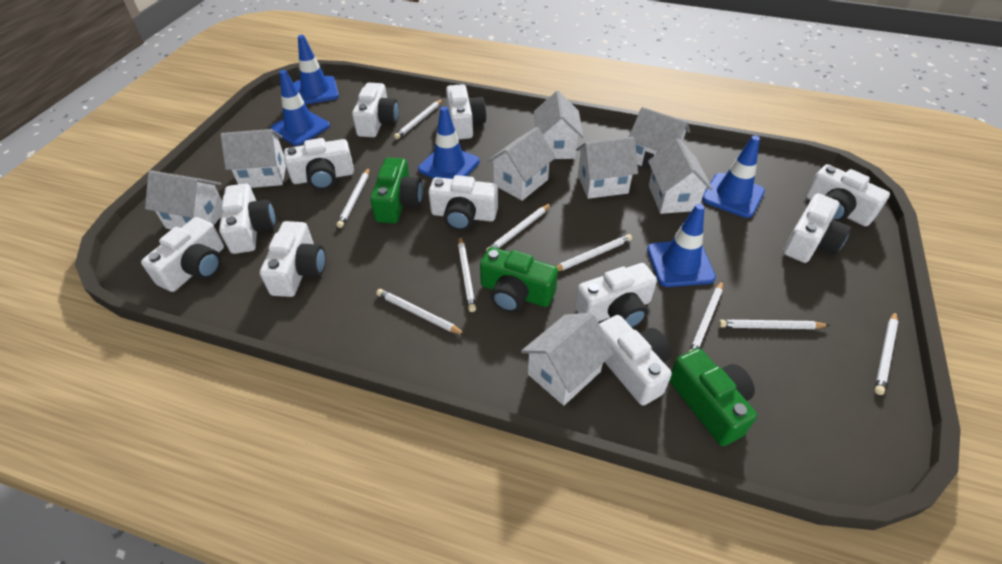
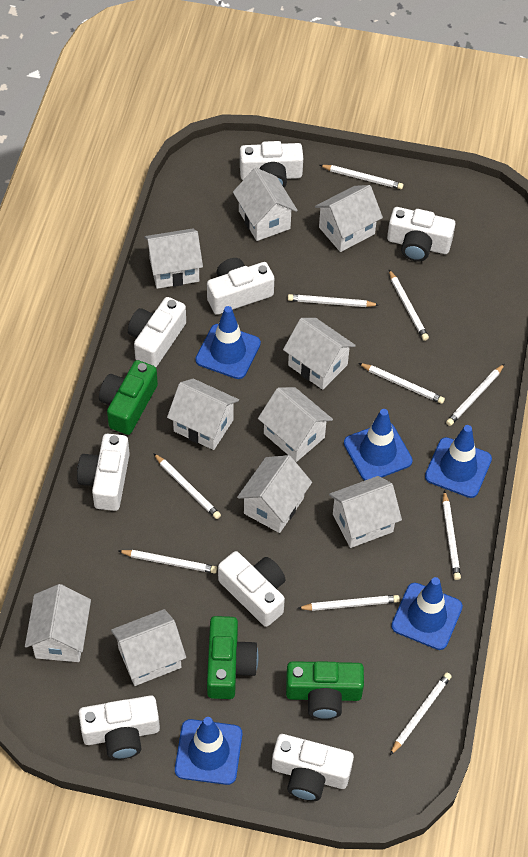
white camera: [141,217,224,292] [219,184,276,254] [260,221,326,297] [284,138,354,190] [352,83,399,137] [428,175,498,231] [446,84,486,140] [575,263,657,328] [599,315,672,406] [783,193,851,263] [805,164,890,226] = 11 -> [77,433,130,511] [79,695,160,760] [128,297,186,367] [207,258,274,315] [218,551,285,627] [240,141,303,187] [272,734,354,801] [387,207,455,261] = 8
white house: [145,170,222,229] [221,129,286,188] [487,127,556,201] [521,313,614,405] [534,91,584,159] [576,137,638,199] [629,107,690,170] [648,138,712,214] = 8 -> [25,584,91,662] [111,609,186,686] [144,228,203,289] [167,378,239,450] [233,168,298,241] [237,455,312,533] [258,387,333,462] [283,318,356,390] [315,185,383,252] [329,476,402,548] = 10
white pencil: [337,167,370,228] [376,289,465,335] [394,99,443,139] [458,236,476,312] [486,204,551,252] [556,234,632,271] [689,280,723,352] [719,319,830,329] [875,311,898,395] = 9 -> [118,550,217,574] [153,453,221,519] [288,294,379,307] [297,595,400,611] [320,165,403,189] [359,363,445,404] [389,270,429,341] [390,672,452,755] [443,490,461,580] [446,364,505,426] = 10

